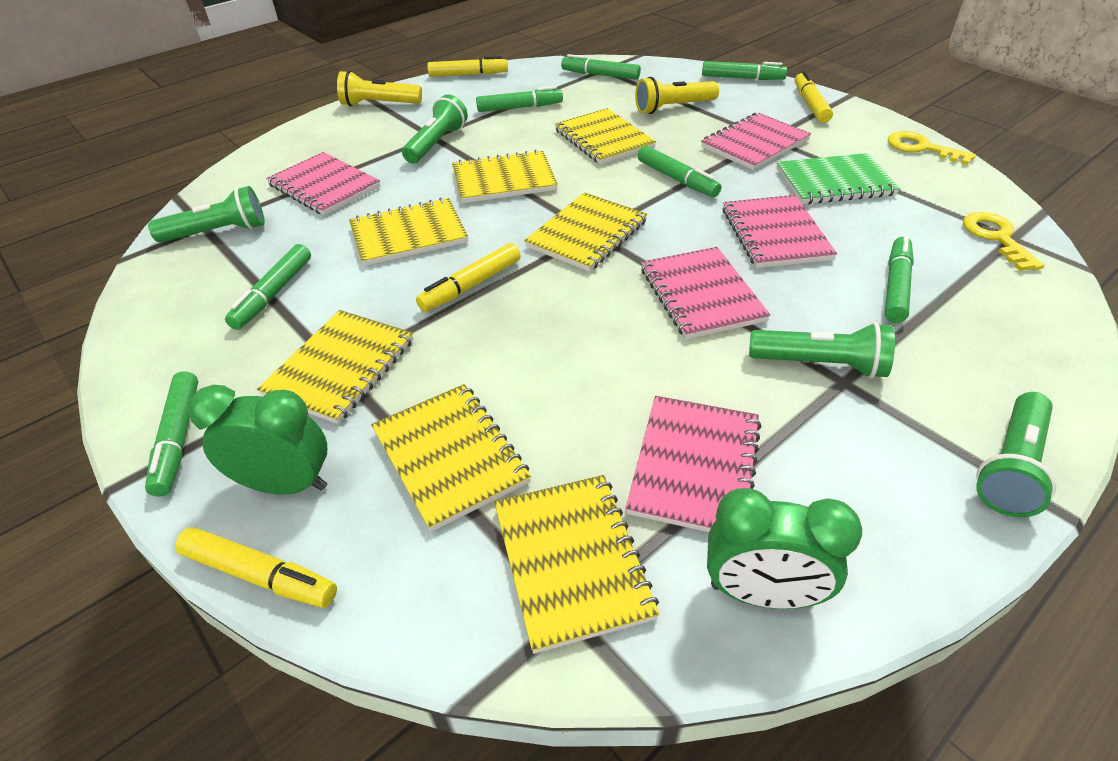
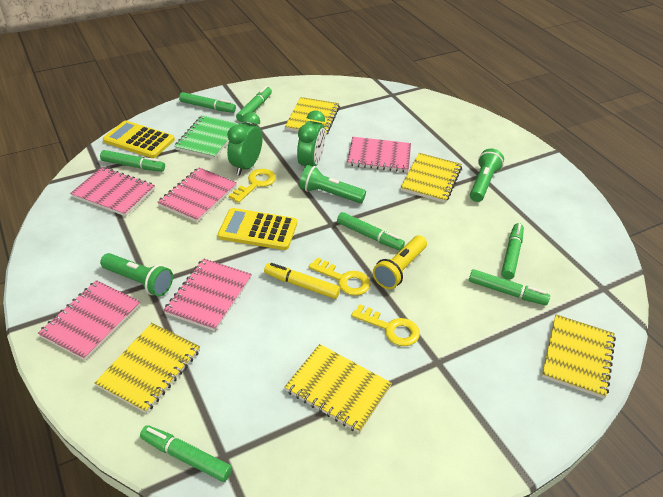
green flashlight: [148,186,265,243] [402,94,468,164] [749,322,895,378] [976,392,1057,517] = 4 -> [100,253,173,297] [300,165,366,203] [470,149,504,202] = 3
yellow calculator: none = 0 -> [103,121,175,158] [218,208,297,250] = 2
yellow flashlight: [337,71,422,106] [635,77,719,114] = 2 -> [373,235,427,289] = 1
yellow key: [888,131,976,165] [963,212,1044,271] = 2 -> [229,169,276,203] [309,257,371,296] [351,304,420,346] = 3
yellow marker: [175,527,337,608] [416,243,521,312] [427,56,508,77] [795,71,833,123] = 4 -> [264,263,340,299] = 1
yellow notebook: [257,310,414,424] [349,198,468,266] [371,384,531,532] [452,150,558,203] [494,475,660,654] [524,192,647,272] [555,108,656,165] = 7 -> [94,323,200,413] [285,97,340,137] [285,344,392,433] [401,153,462,203] [542,314,616,399] = 5

